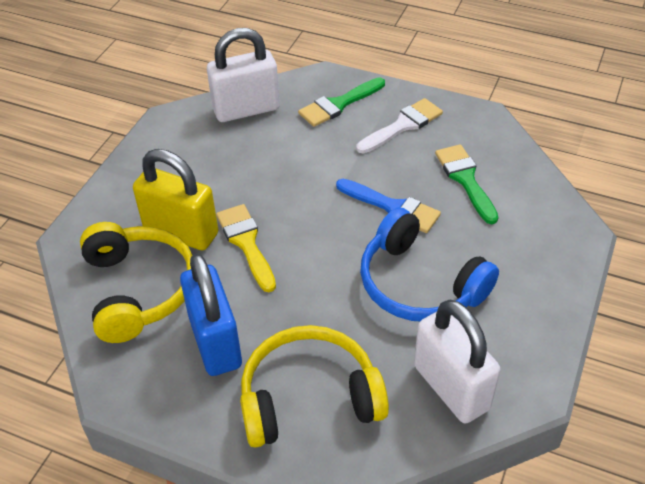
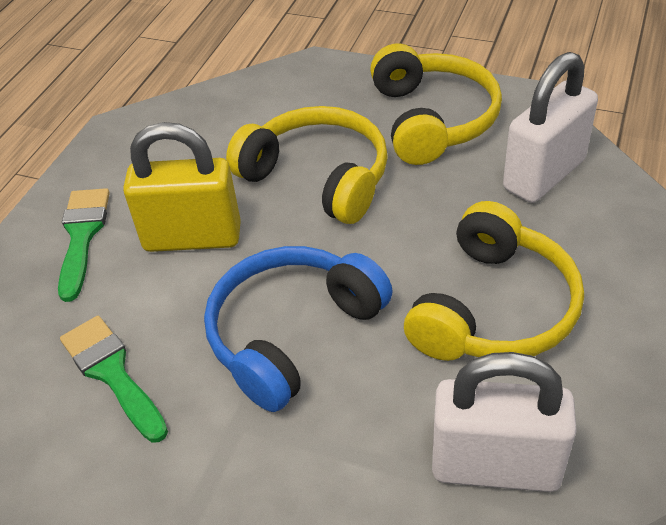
blue brush: [336,179,441,233] = 1 -> none = 0
blue padlock: [180,253,242,376] = 1 -> none = 0
white brush: [356,98,443,154] = 1 -> none = 0
yellow brush: [216,204,276,292] = 1 -> none = 0
yellow headphones: [80,222,192,343] [240,325,389,448] = 2 -> [226,106,388,224] [370,44,502,165] [404,201,584,361] = 3

